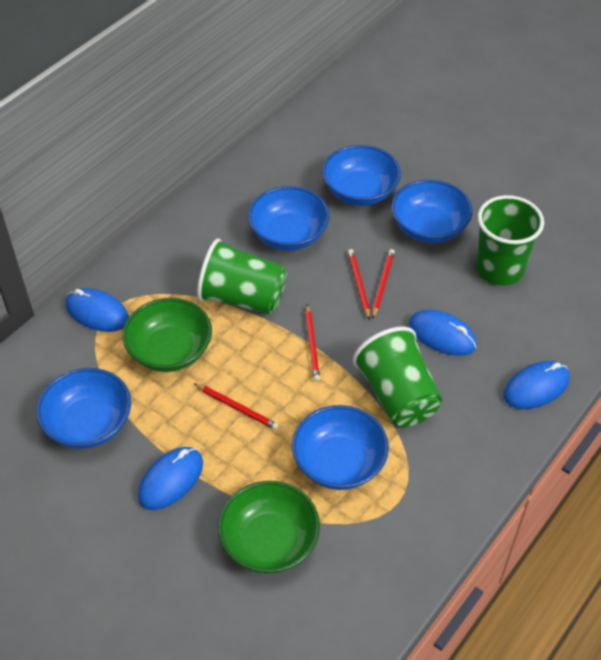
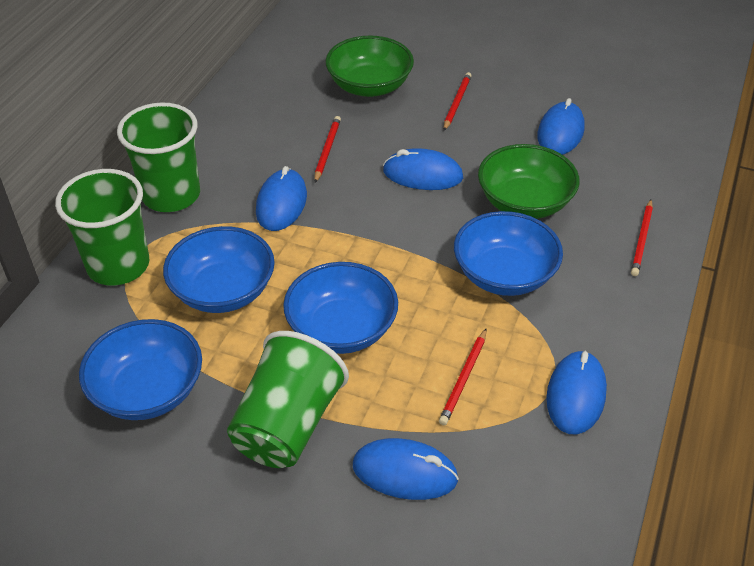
blue bowl: [36,368,131,449] [248,186,330,251] [292,405,389,490] [322,145,401,206] [391,180,473,243] = 5 -> [79,319,202,420] [163,226,275,313] [283,262,398,354] [454,211,563,296] = 4
blue mouse: [66,288,129,332] [138,447,203,510] [409,310,477,356] [503,361,570,409] = 4 -> [256,166,307,231] [353,438,459,500] [383,148,463,190] [537,98,585,155] [546,351,607,435] = 5

